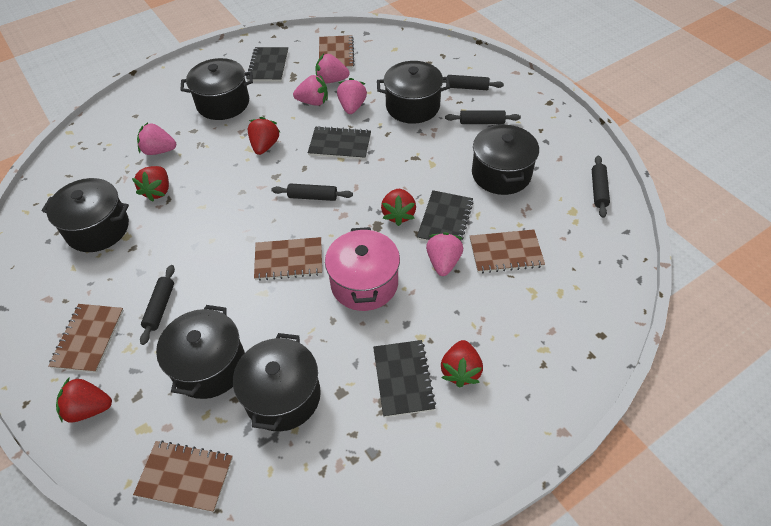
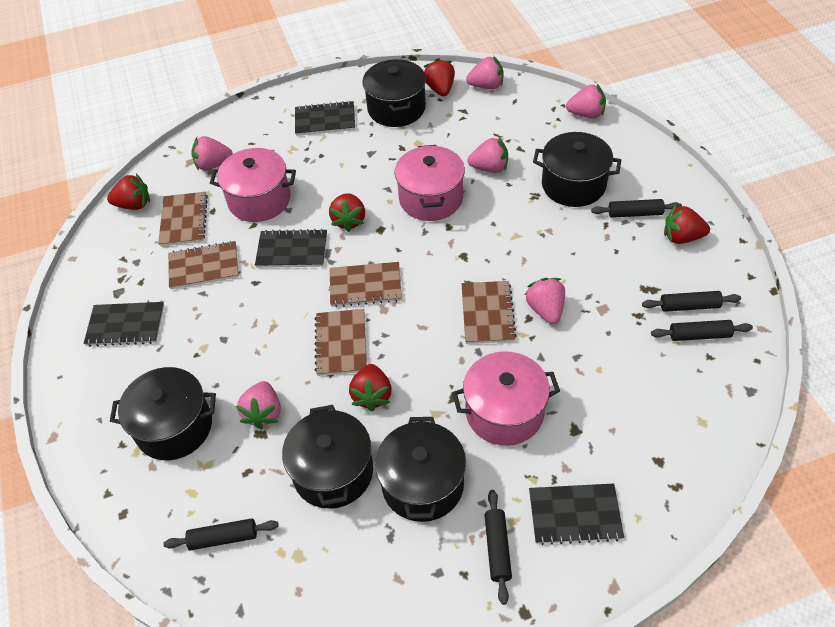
black pot: [42,178,129,252] [156,305,245,399] [180,58,253,120] [233,333,321,431] [377,61,450,124] [472,124,539,195] = 6 -> [110,367,216,460] [282,405,373,509] [362,59,426,127] [375,417,466,522] [533,132,621,207] = 5
pink pot: [325,227,400,311] = 1 -> [210,148,296,222] [395,145,465,221] [452,351,560,446] = 3
pink strawberry: [137,123,176,155] [293,75,328,106] [315,54,350,84] [337,78,367,114] [426,232,463,276] = 5 -> [191,136,233,171] [236,381,280,429] [466,56,504,89] [467,136,508,173] [525,278,565,324] [566,84,606,118] = 6

